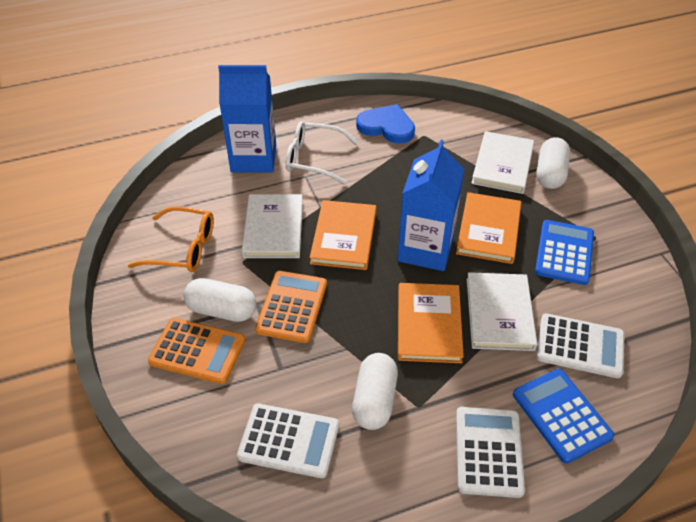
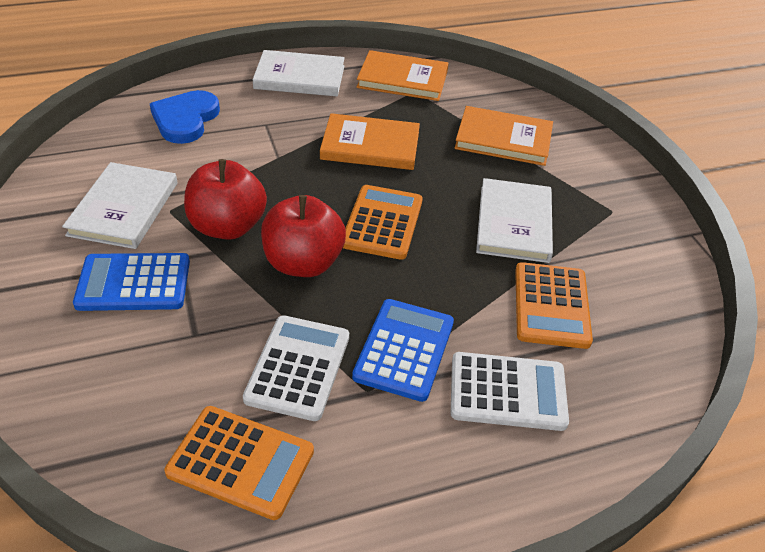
blue carton: [218,65,276,173] [397,140,464,271] = 2 -> none = 0
orange calculator: [148,318,245,384] [255,271,327,343] = 2 -> [165,406,314,520] [343,185,423,260] [515,262,593,349] = 3
orange glasses: [128,206,214,272] = 1 -> none = 0
red apple: none = 0 -> [184,159,267,240] [261,195,346,277] = 2
white calculator: [237,404,339,478] [456,407,525,498] [536,313,625,378] = 3 -> [243,315,349,421] [451,352,569,431] = 2
white capsule: [184,278,257,322] [352,353,398,430] [536,137,570,189] = 3 -> none = 0
white glasses: [286,121,359,184] = 1 -> none = 0

